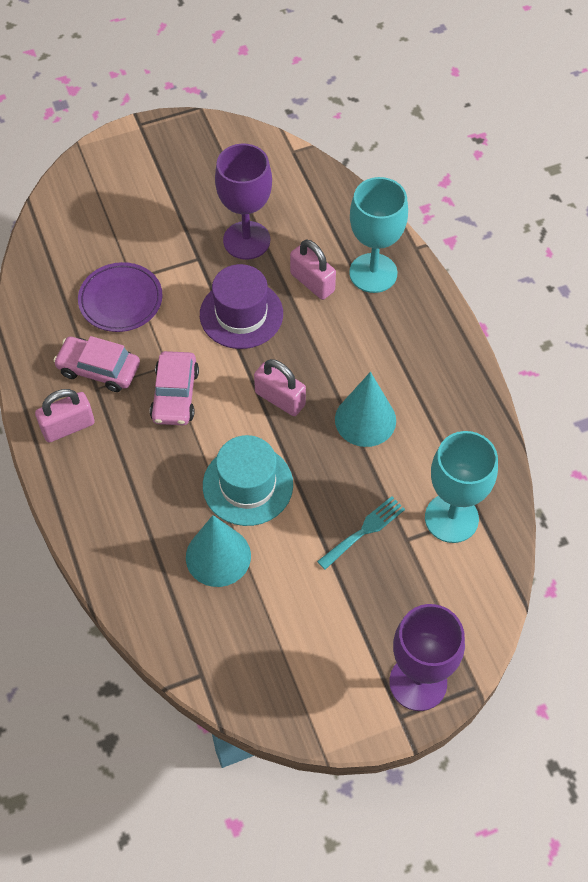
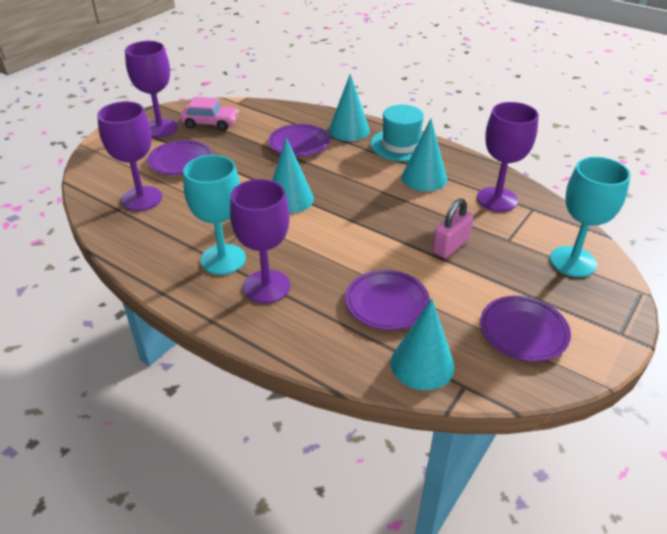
pink car: [53,336,140,392] [150,351,199,425] = 2 -> [180,97,239,131] = 1
pink padlock: [35,389,95,442] [254,359,306,416] [290,240,336,300] = 3 -> [432,198,474,258] = 1
purple goblet: [215,144,272,260] [389,604,465,711] = 2 -> [97,101,162,211] [125,41,178,138] [230,179,290,303] [477,102,539,212] = 4
purple hat: [200,264,283,349] = 1 -> none = 0
purple plate: [78,262,162,332] = 1 -> [147,140,213,175] [268,124,330,157] [345,270,430,330] [480,296,571,362] = 4
turquoise cone: [186,515,251,587] [335,372,396,447] = 2 -> [272,138,314,213] [329,74,370,141] [391,298,455,390] [401,119,447,191] = 4
turquoise fork: [317,496,405,570] = 1 -> none = 0

